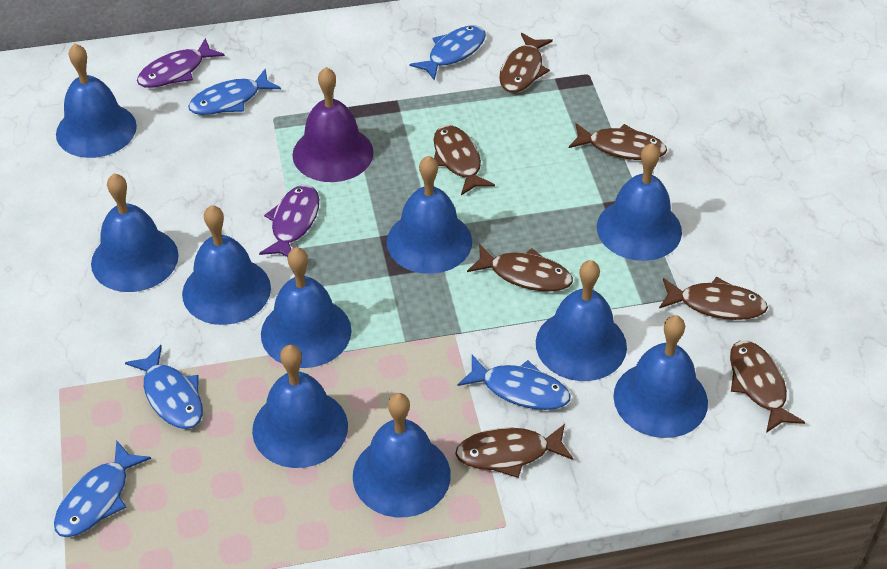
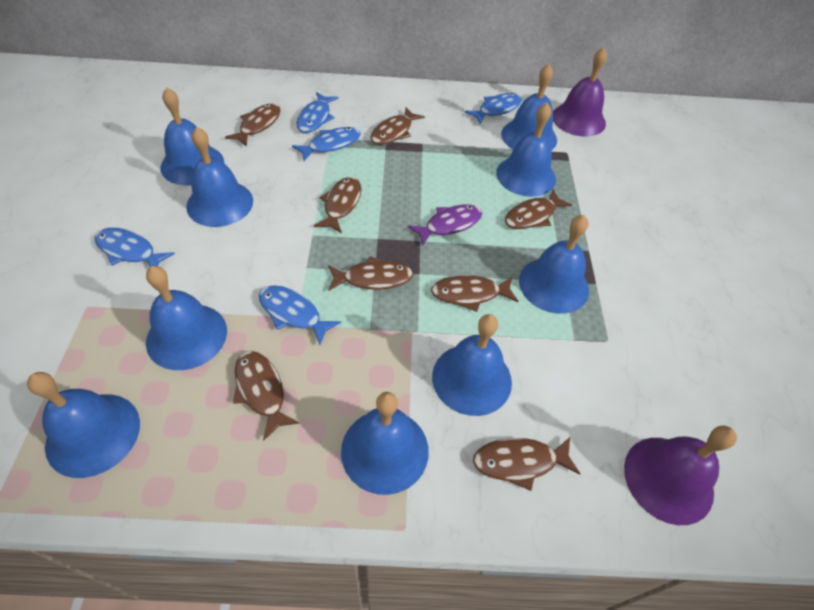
blue bell: [56,44,137,158] [91,173,179,292] [182,205,271,325] [252,345,348,468] [261,247,352,368] [353,393,451,517] [387,155,472,274] [536,260,627,381] [597,143,682,261] [613,315,708,438] = 10 -> [27,372,140,478] [146,266,227,370] [161,87,224,186] [186,127,253,227] [341,392,429,495] [432,314,512,416] [496,103,556,197] [501,64,557,150] [519,215,589,314] = 9
brown fish: [434,125,495,195] [455,424,573,478] [467,244,573,292] [499,33,553,93] [569,123,667,160] [659,277,768,320] [730,341,805,433] = 7 -> [225,103,280,147] [233,351,299,441] [314,177,362,233] [328,256,413,291] [370,107,425,145] [431,275,518,312] [473,437,580,491] [505,189,572,229] = 8
purple bell: [292,67,374,182] = 1 -> [553,47,607,136] [624,426,737,525] = 2
purple fish: [137,38,225,88] [259,185,319,257] = 2 -> [408,204,482,246] = 1

